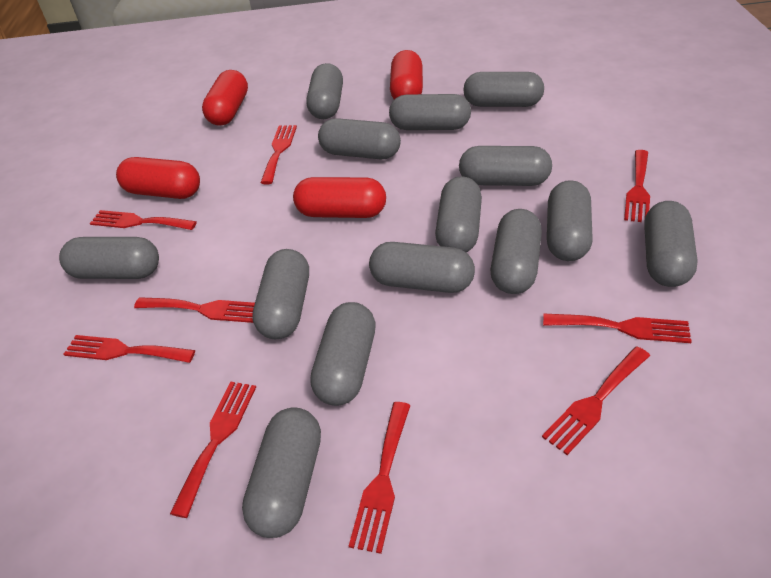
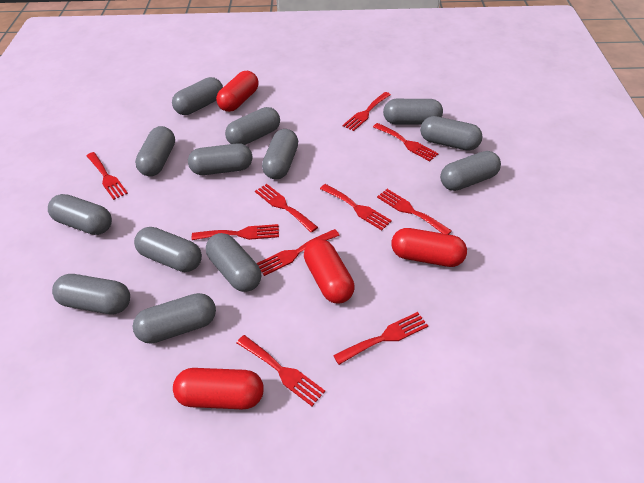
grey capsule: [59,237,159,279] [242,407,321,538] [253,249,309,339] [307,63,343,119] [310,302,376,406] [318,118,401,159] [369,242,475,293] [389,94,471,130] [435,176,482,253] [459,146,552,186] [463,72,544,107] [491,209,542,294] [547,180,593,261] [644,201,698,287] = 14 -> [48,194,112,235] [52,274,130,314] [133,293,216,344] [134,227,202,272] [135,126,175,176] [172,77,223,115] [188,143,252,175] [206,233,261,292] [225,107,280,145] [262,129,298,179] [383,99,443,125] [420,116,482,151] [440,151,501,191] = 13
red fork: [63,335,195,363] [90,210,197,230] [134,297,255,323] [170,382,256,518] [261,125,297,184] [349,402,411,554] [542,346,650,455] [543,314,692,343] [624,150,650,223] = 9 -> [87,152,128,200] [192,224,279,240] [237,335,325,406] [255,184,318,232] [257,229,340,276] [320,184,392,230] [333,312,428,365] [343,92,391,131] [373,123,439,161] [377,189,452,234] = 10

